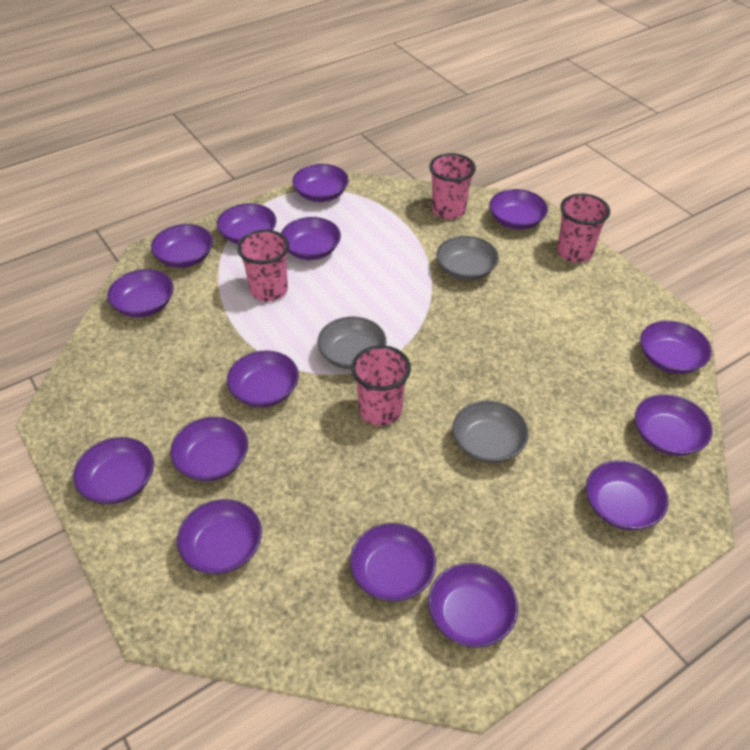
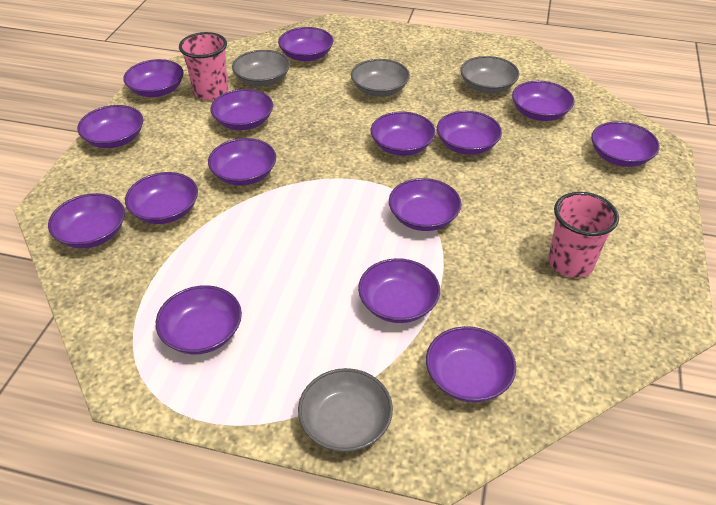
grey bowl: [317,317,386,370] [436,236,499,281] [452,401,529,463] = 3 -> [232,50,290,86] [298,368,393,452] [351,59,410,97] [460,56,519,93] = 4
pink cup: [237,230,289,301] [351,345,411,425] [429,153,476,219] [557,194,610,263] = 4 -> [179,32,228,100] [548,192,619,278] = 2

